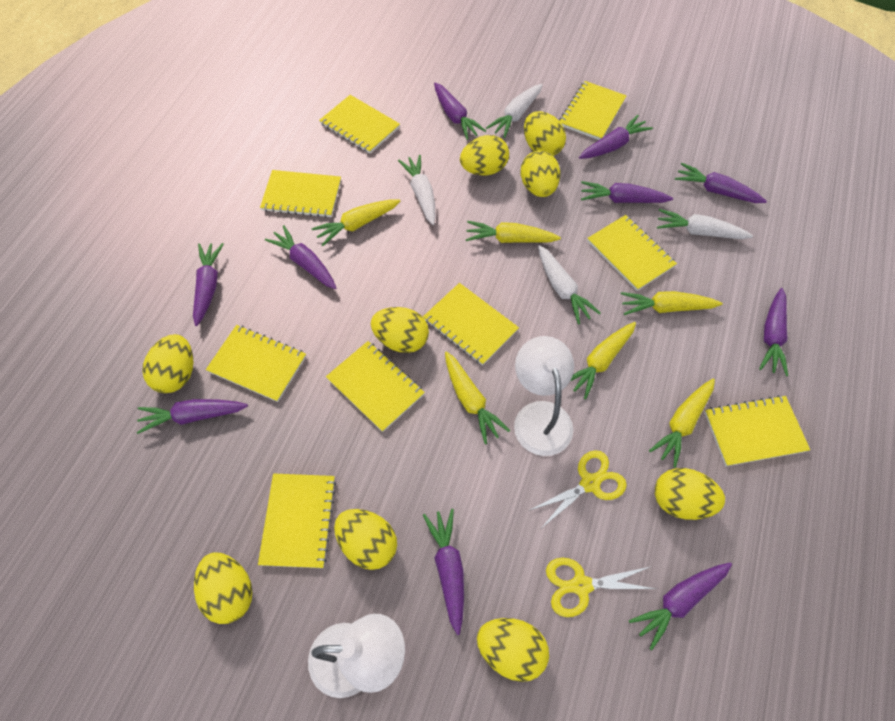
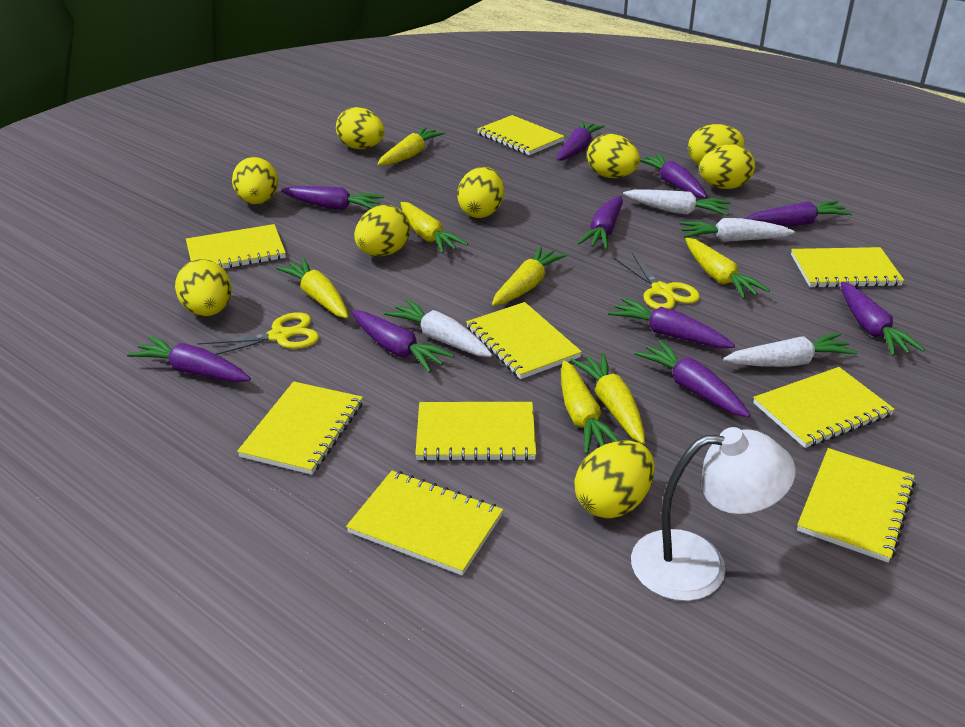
white lamp: [308,614,405,698] [514,336,574,456] = 2 -> [631,427,796,601] = 1
yellow carrot: [312,200,400,246] [445,351,510,444] [466,221,561,243] [571,322,636,399] [621,291,723,315] [649,378,715,468] = 6 -> [276,258,348,318] [377,127,445,166] [401,202,468,254] [492,246,567,306] [561,360,619,454] [570,353,645,444] [685,238,770,299] = 7

